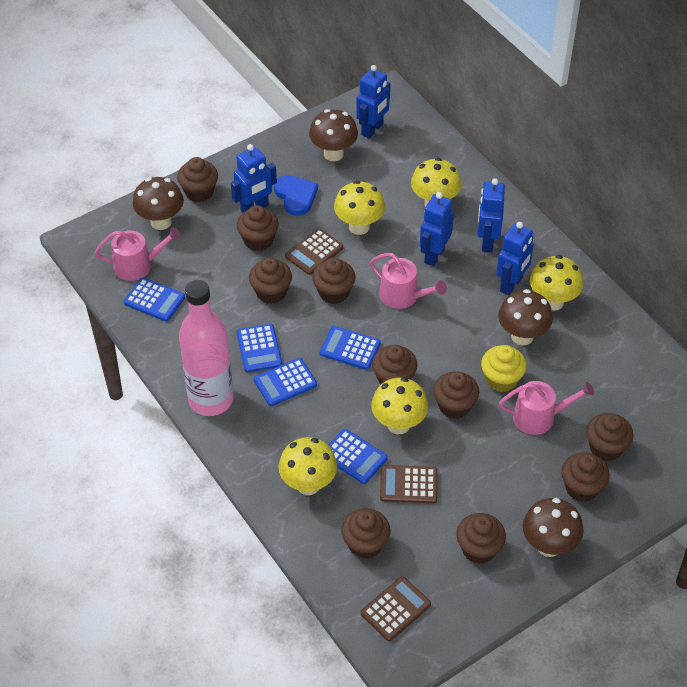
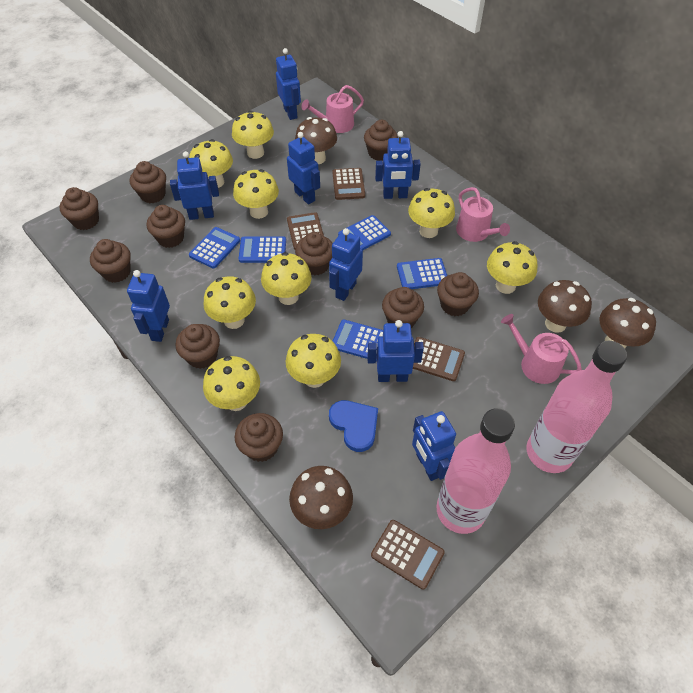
blue robot: [231,144,277,213] [356,65,390,139] [420,192,454,266] [477,178,505,253] [496,222,534,296] = 5 -> [127,270,170,342] [170,151,219,220] [276,48,301,120] [287,132,320,204] [329,228,363,301] [367,320,424,382] [375,131,421,199] [412,411,456,481] = 8
brown calculator: [285,228,344,275] [361,576,431,641] [380,465,437,503] = 3 -> [287,212,324,250] [332,168,365,200] [371,520,445,590] [413,337,465,381] = 4
pink bottle: [179,280,233,416] = 1 -> [436,408,515,534] [527,341,627,473] = 2
yellow cupcake: [481,345,527,392] = 1 -> none = 0
yellow mushroom: [279,437,337,495] [334,181,385,235] [371,377,428,434] [411,158,462,207] [530,255,583,311] = 5 -> [189,139,233,188] [203,356,260,411] [204,276,256,329] [232,111,274,159] [233,169,279,219] [261,252,312,305] [286,334,341,388] [408,188,455,238] [487,241,537,294] = 9

